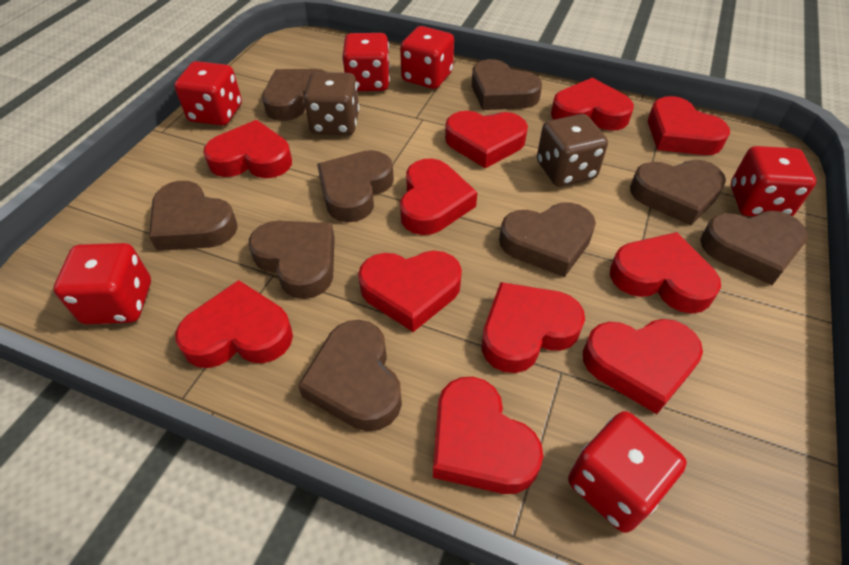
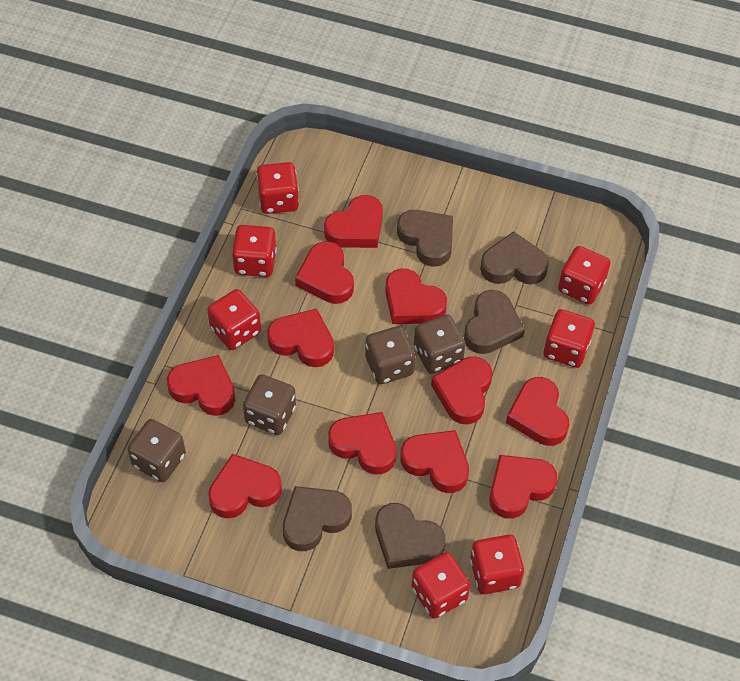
brown dice: [304,72,359,135] [537,114,608,187] = 2 -> [128,419,186,482] [243,374,296,435] [365,326,415,384] [414,314,466,374] = 4
brown heart: [149,181,238,251] [249,221,335,299] [262,69,326,121] [298,320,402,432] [317,150,394,222] [472,59,542,110] [499,203,596,277] [630,160,726,225] [700,211,808,285] = 9 -> [283,486,352,551] [375,503,445,569] [397,210,453,267] [464,290,525,354] [480,231,549,284] = 5
red dice: [53,243,151,324] [174,61,242,126] [342,33,390,91] [400,26,454,89] [568,411,687,533] [731,146,816,217] = 6 -> [207,289,261,350] [232,225,277,277] [257,162,299,214] [412,552,470,619] [470,535,524,594] [544,309,595,368] [558,246,610,305] = 7

